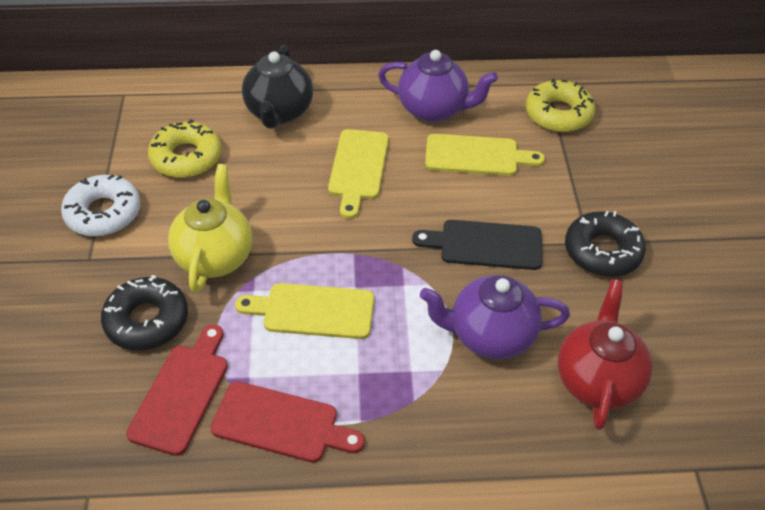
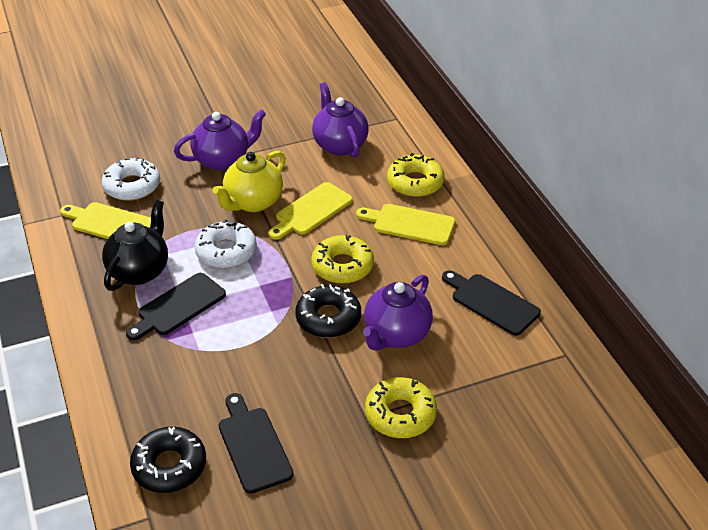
black cutting board: [412,220,542,270] = 1 -> [126,273,226,340] [219,393,294,494] [442,270,541,336] = 3
purple teapot: [378,50,498,122] [420,275,570,360] = 2 -> [174,109,266,171] [312,82,369,158] [363,275,433,351] = 3
red cutting board: [126,324,228,456] [210,381,365,463] = 2 -> none = 0
red teapot: [558,279,653,430] = 1 -> none = 0
white donut: [61,174,141,237] = 1 -> [102,157,160,201] [195,219,257,268] = 2
yellow donut: [148,119,222,178] [526,79,595,132] = 2 -> [311,235,374,284] [365,377,437,438] [387,153,445,197] = 3

